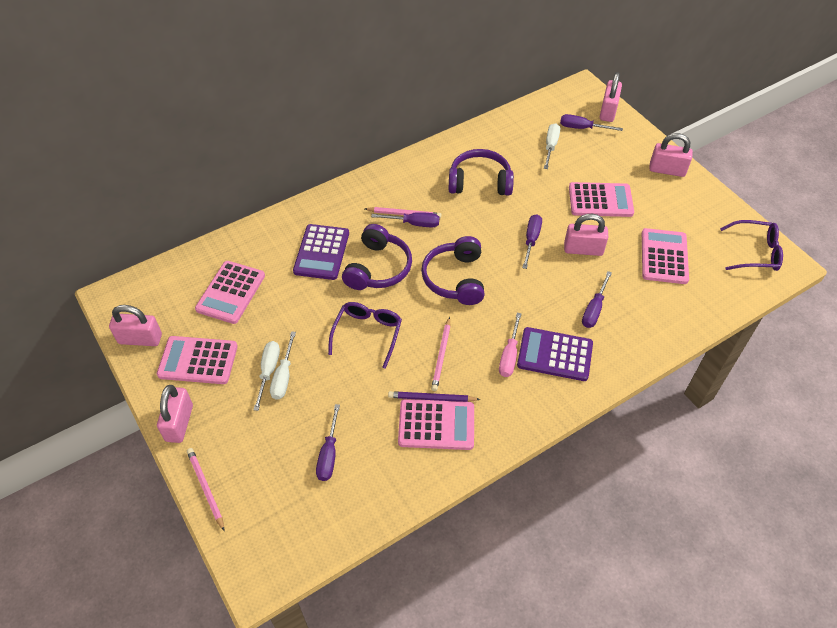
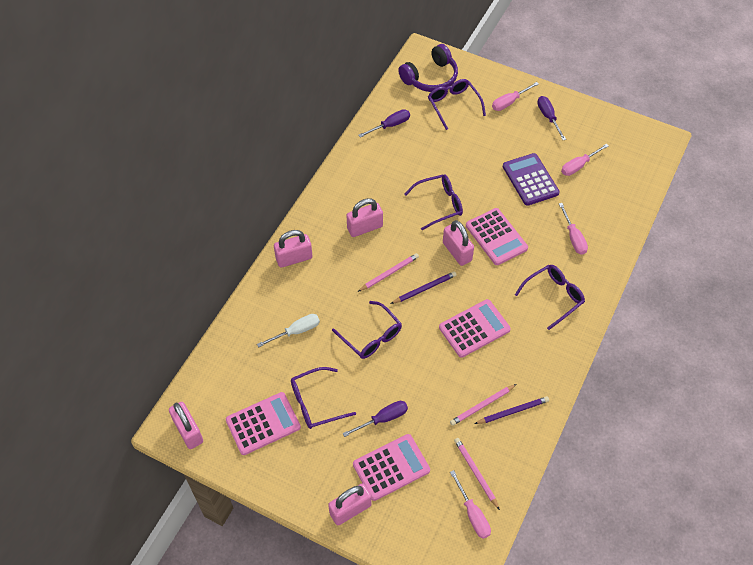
pink calculator: [157,336,238,384] [195,261,265,324] [398,399,474,450] [569,182,634,217] [642,228,689,284] = 5 -> [226,392,301,455] [353,434,430,501] [439,299,511,358] [466,208,528,265] = 4
pink screwdriver: [499,313,522,377] = 1 -> [450,470,491,539] [492,82,539,111] [559,203,588,255] [561,144,609,176] = 4
purple calculator: [293,224,349,280] [517,327,593,381] = 2 -> [503,153,560,206] = 1
purple glasses: [328,302,402,369] [720,220,783,271] = 2 -> [291,367,356,429] [332,301,402,359] [404,174,463,230] [428,79,486,130] [515,265,585,330] = 5
purple headphones: [342,224,412,290] [421,236,484,305] [448,149,514,196] = 3 -> [398,44,458,92] = 1
purple pencil: [388,391,481,402] = 1 -> [391,271,456,304] [475,396,549,424] = 2
purple screwdriver: [316,404,340,481] [371,212,439,227] [522,214,542,269] [560,114,623,131] [582,271,612,328] = 5 -> [342,401,408,437] [358,109,410,138] [537,96,566,140] = 3
white screwdriver: [254,341,280,411] [270,331,296,400] [544,123,560,169] = 3 -> [257,314,320,347] = 1

